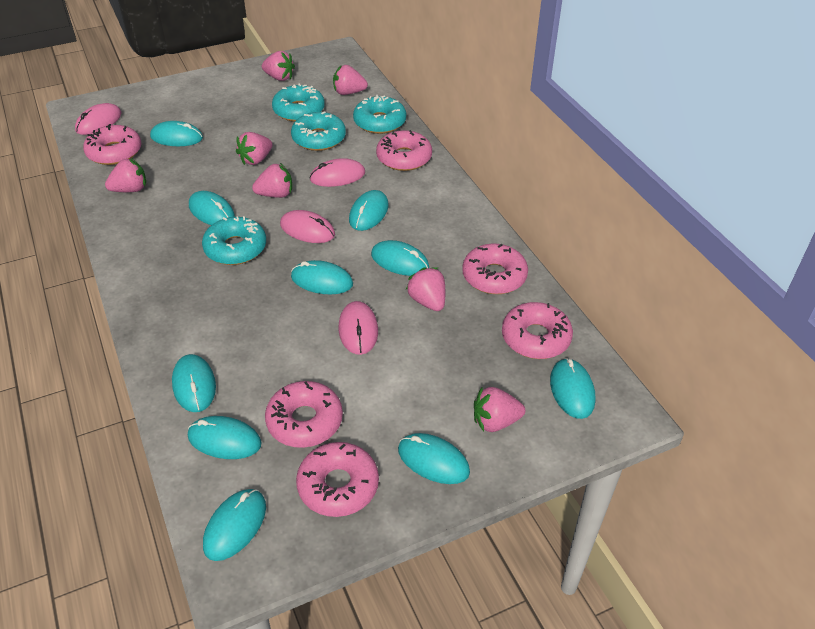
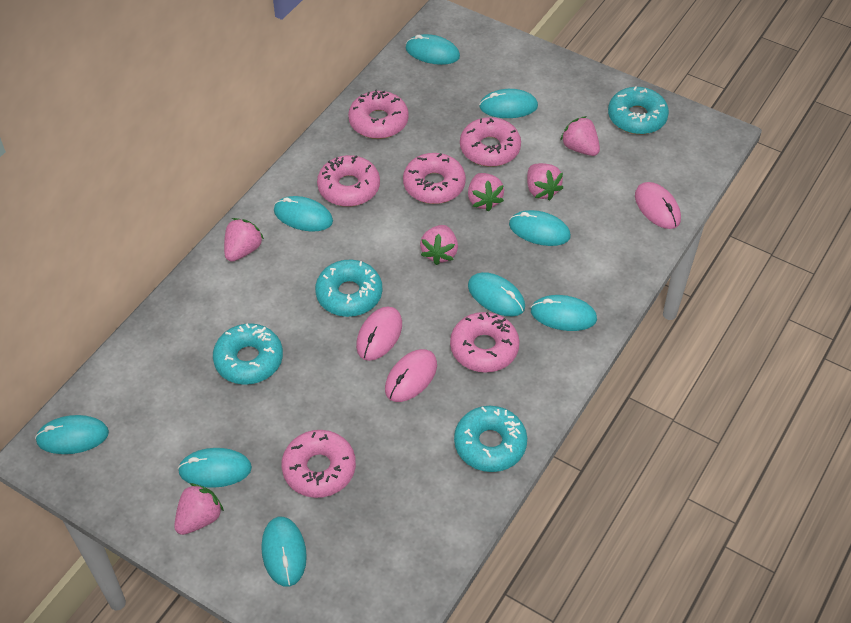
pink mouse: [75,103,122,135] [280,210,335,243] [310,158,365,187] [338,301,378,355] = 4 -> [356,306,402,361] [385,349,437,402] [635,182,681,229] = 3
pink strawberry: [105,158,146,192] [236,132,273,165] [252,163,292,198] [262,51,295,81] [333,65,368,95] [406,267,445,311] [474,387,525,432] = 7 -> [174,483,224,535] [224,218,264,262] [420,225,458,265] [468,173,504,212] [527,163,563,201] [560,116,600,156] = 6
turquoise mouse: [150,121,203,146] [172,354,216,412] [188,416,262,459] [189,191,235,225] [203,489,266,561] [291,260,353,294] [349,190,389,231] [371,240,429,276] [398,433,470,484] [550,358,595,419] = 10 -> [35,415,109,454] [178,448,252,488] [261,517,307,587] [274,196,333,231] [406,34,460,65] [468,272,525,316] [479,89,538,118] [509,210,571,246] [531,295,597,331] = 9

